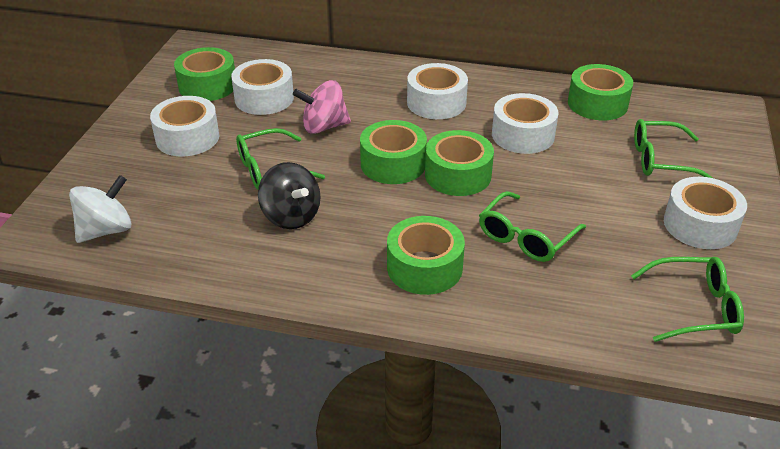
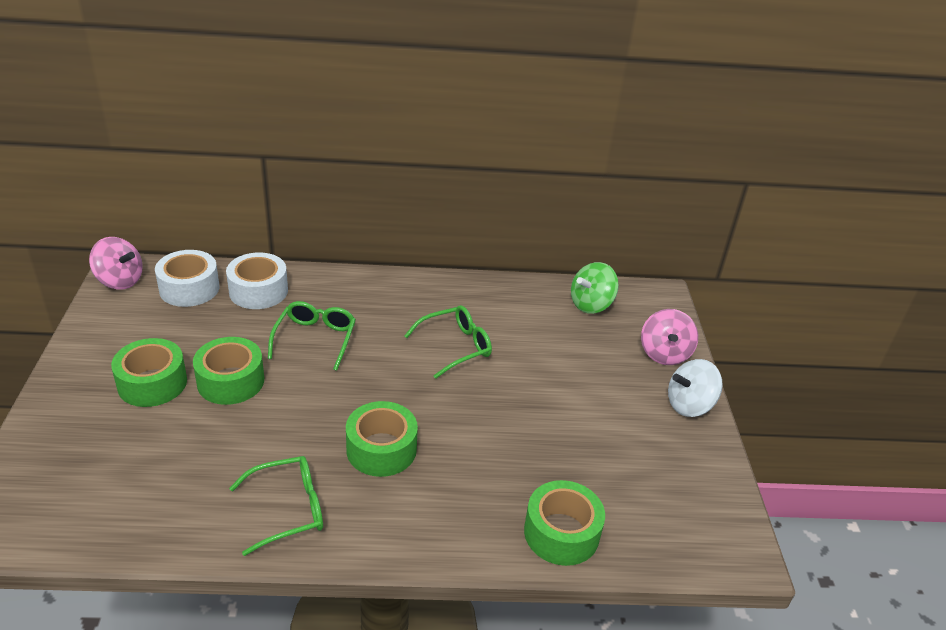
black spinning top: [258,162,321,229] = 1 -> none = 0
green glasses: [236,128,325,190] [479,191,586,262] [631,257,744,342] [634,119,713,178] = 4 -> [229,456,323,556] [268,301,356,371] [404,305,492,379] = 3
green spinning top: none = 0 -> [571,262,619,314] = 1
green tape: [174,47,235,101] [360,120,427,184] [387,216,465,295] [425,130,494,196] [568,64,633,120] = 5 -> [111,338,187,407] [193,337,264,405] [346,401,418,477] [524,480,605,566] = 4
pink spinning top: [293,80,351,134] = 1 -> [89,237,143,290] [641,309,698,365] = 2
white tape: [150,96,219,156] [231,59,294,115] [407,63,468,119] [492,93,559,154] [664,177,747,249] = 5 -> [155,250,220,307] [226,252,288,309] = 2

